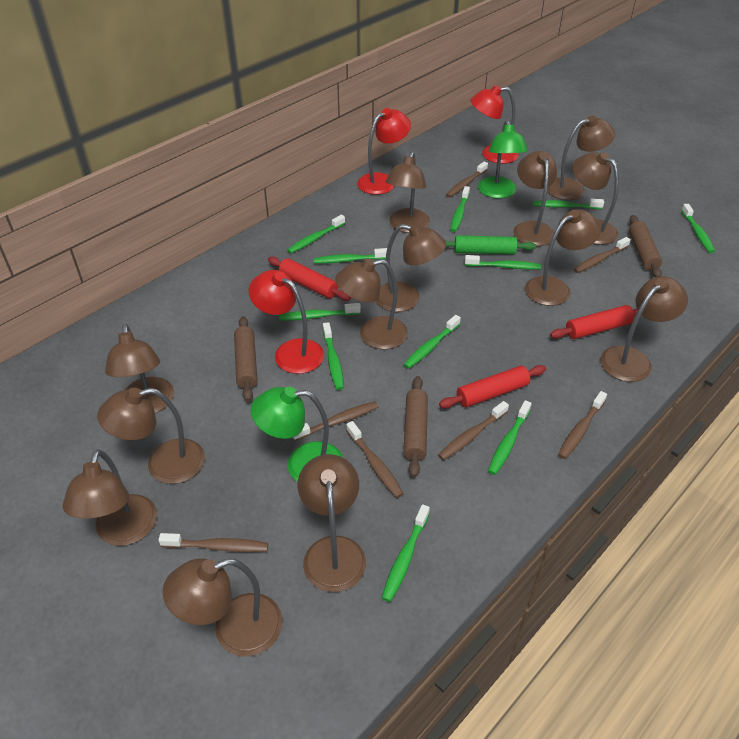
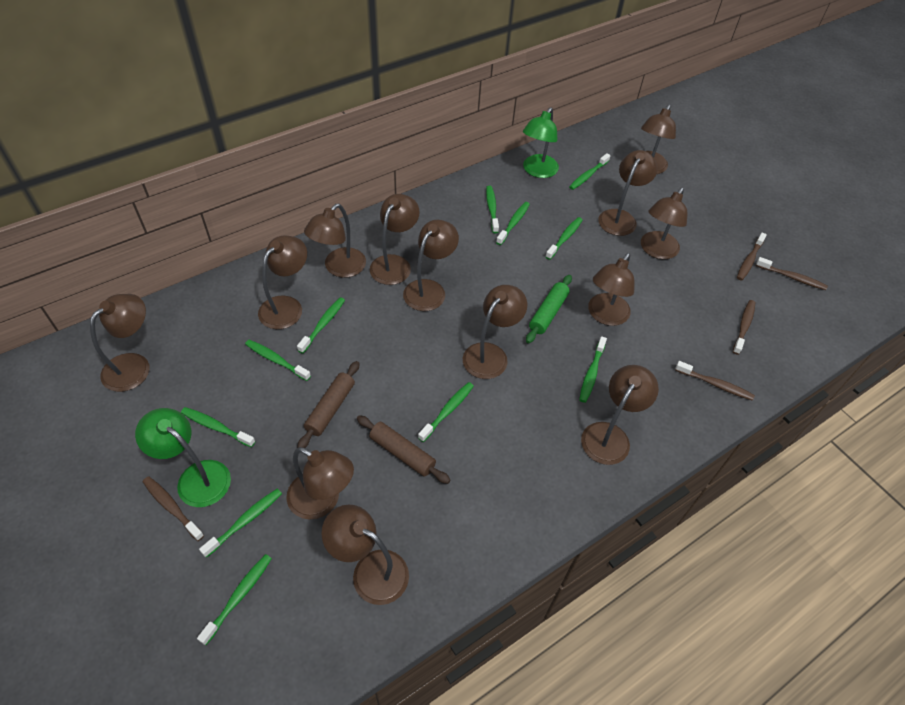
brown rolling pin: [234,316,258,402] [403,376,428,478] [629,215,662,277] = 3 -> [297,361,360,448] [357,415,450,484] = 2
brown toothbrush: [158,533,268,552] [293,401,379,441] [346,421,404,498] [438,401,509,460] [446,162,488,197] [558,391,607,459] [573,237,631,273] = 7 -> [143,476,204,541] [675,361,755,401] [733,300,755,355] [737,233,767,281] [756,257,828,290] = 5
red lamp: [249,270,324,374] [357,108,411,195] [470,85,519,164] = 3 -> none = 0
red rolling pin: [268,257,351,301] [439,365,546,408] [550,305,638,339] = 3 -> none = 0

